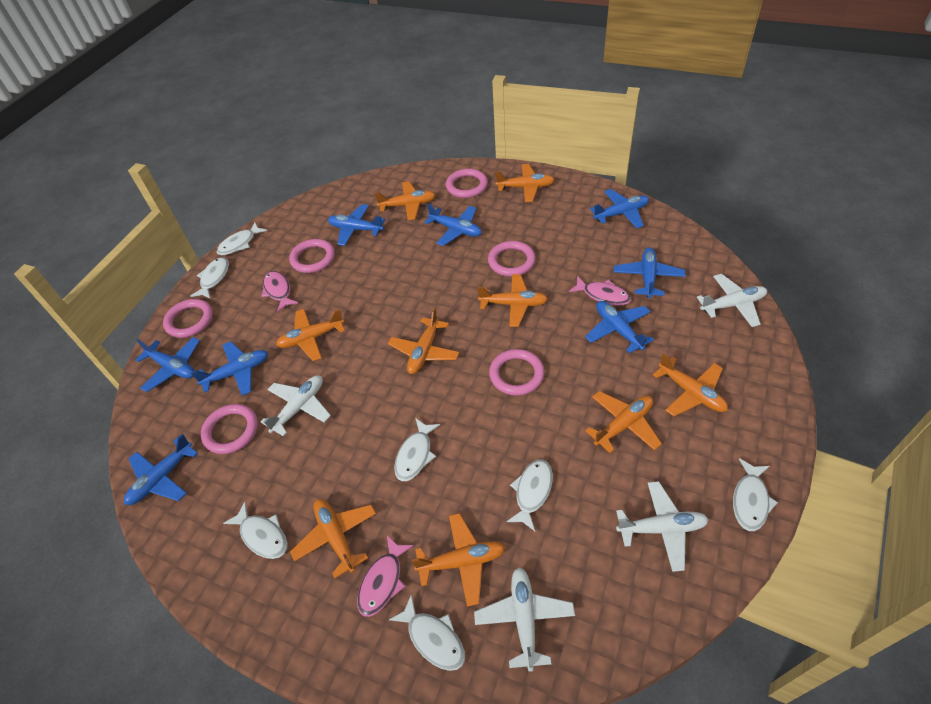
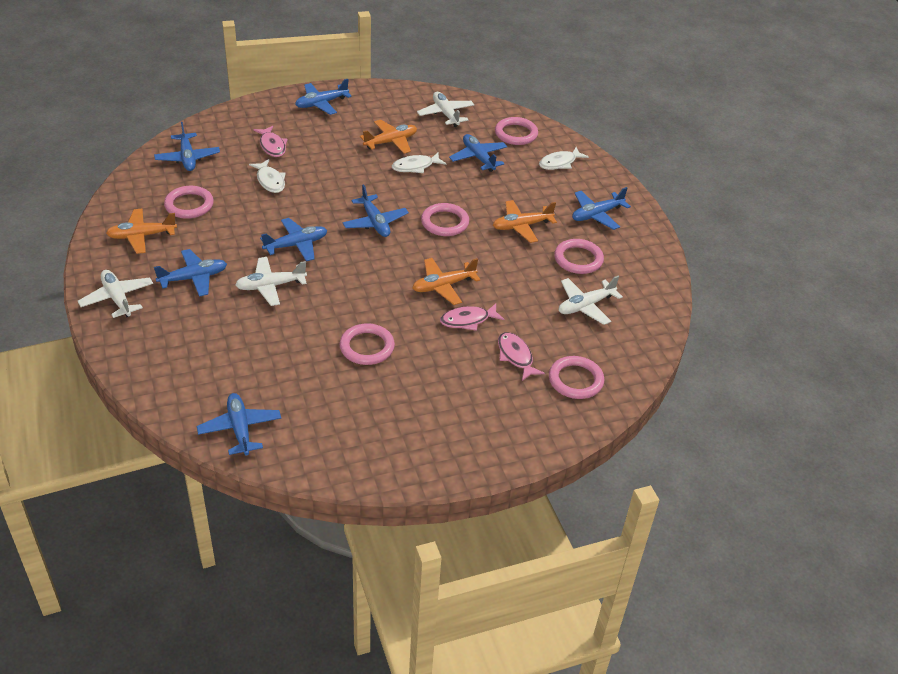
orange plane: [276,309,345,361] [290,499,376,578] [375,181,436,220] [388,308,459,374] [411,513,505,607] [477,274,548,327] [495,164,555,202] [585,391,662,453] [653,353,728,416] = 9 -> [106,209,177,254] [360,120,417,154] [412,258,480,305] [493,200,557,243] = 4
white fish: [191,257,229,299] [217,223,267,255] [223,502,287,559] [389,594,465,671] [394,419,440,481] [506,459,553,531] [733,458,778,531] = 7 -> [249,159,286,193] [392,153,446,173] [539,147,589,170] = 3

